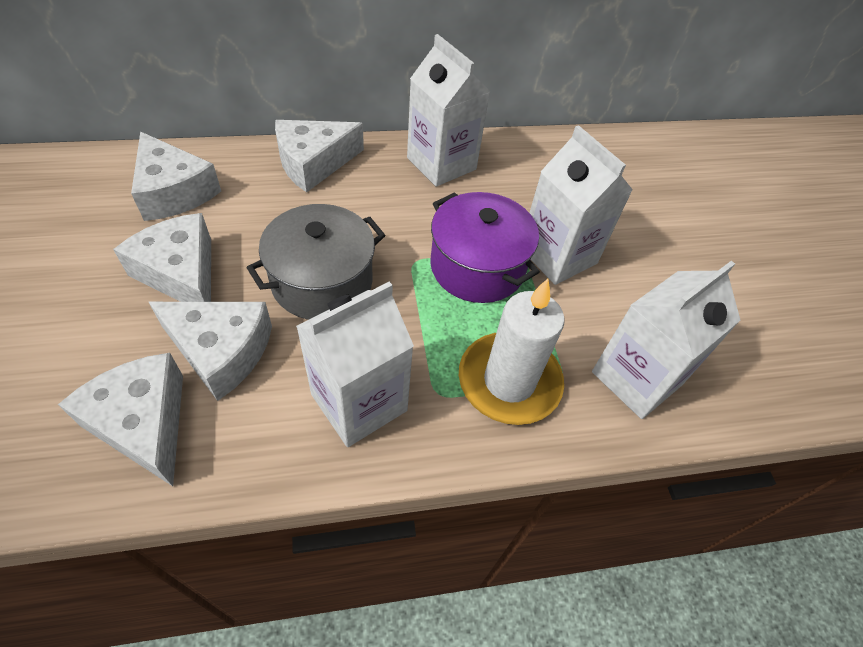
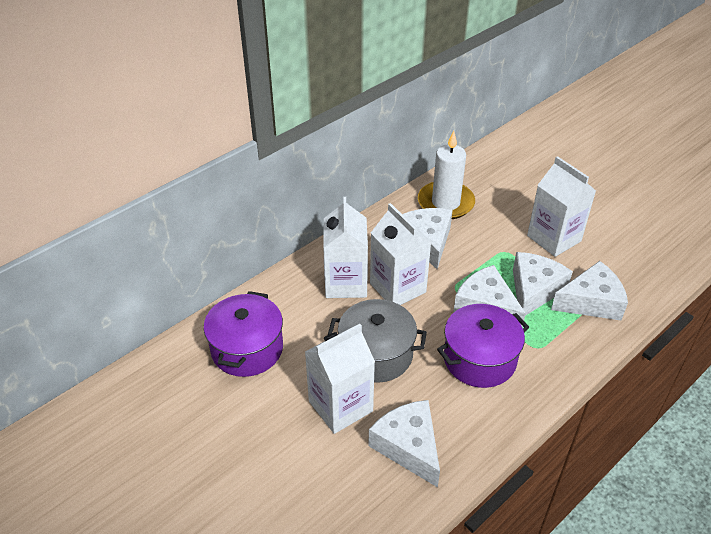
purple pot: [430,192,540,303] = 1 -> [204,291,283,377] [437,304,529,388] = 2

